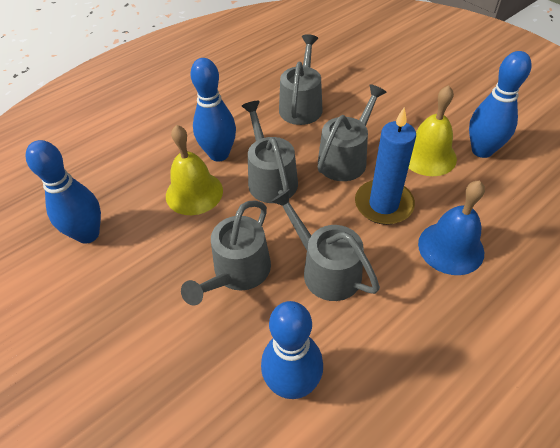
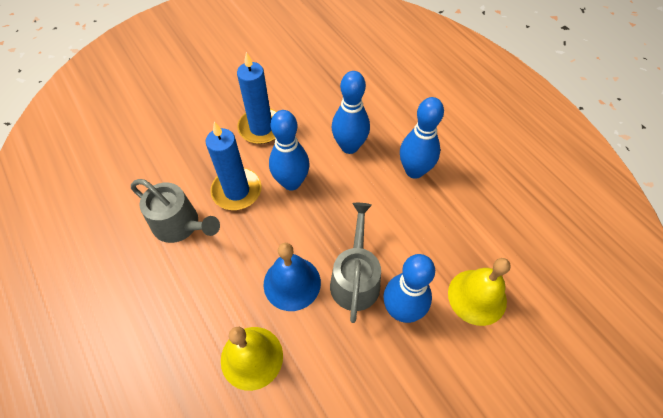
blue candle: [355,107,416,225] = 1 -> [206,122,262,210] [237,52,277,144] = 2
grey watering can: [181,200,271,305] [242,101,298,203] [271,189,380,301] [279,34,323,125] [318,84,386,181] = 5 -> [131,179,220,243] [330,203,381,323] = 2

